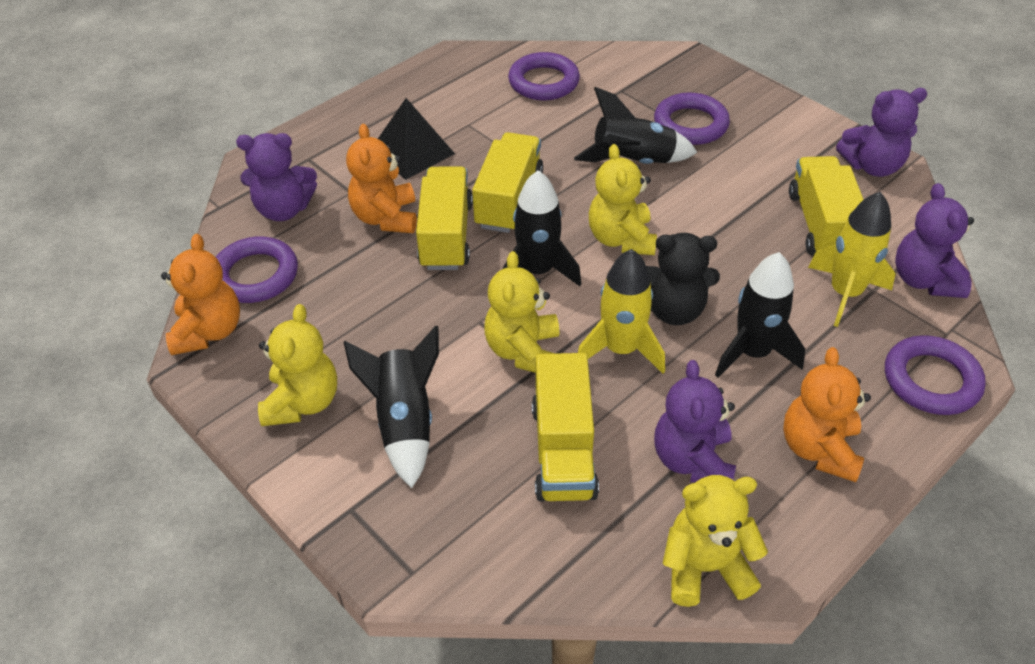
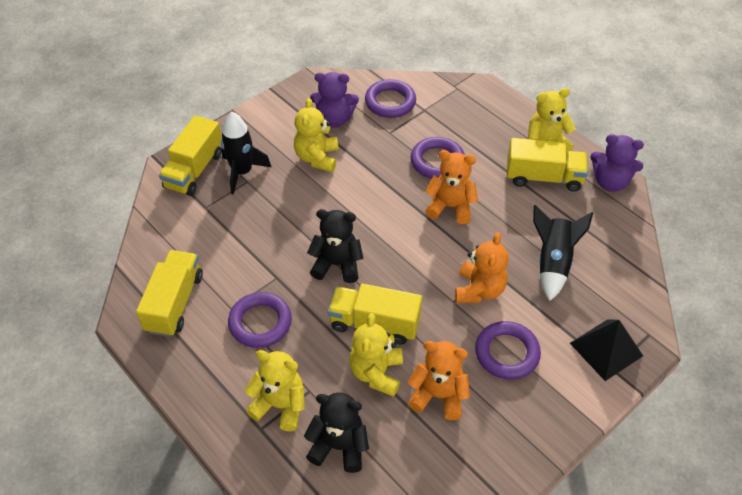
black rocket: [344,326,439,488] [502,170,581,286] [574,87,697,164] [715,252,805,377] = 4 -> [221,111,271,194] [533,205,593,301] = 2
black teddy bear: [646,233,720,325] = 1 -> [304,393,369,473] [307,209,364,283] = 2
purple teddy bear: [236,133,317,221] [654,360,736,483] [836,88,928,177] [895,183,974,298] = 4 -> [310,72,359,128] [590,134,644,192] = 2
yellow rocket: [578,249,665,374] [808,192,896,327] = 2 -> none = 0

